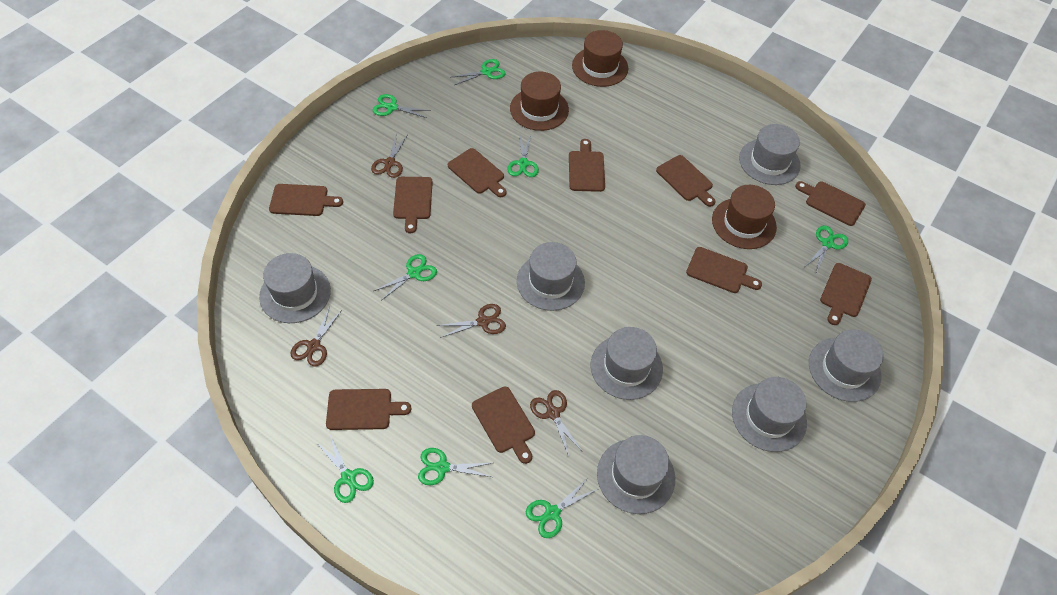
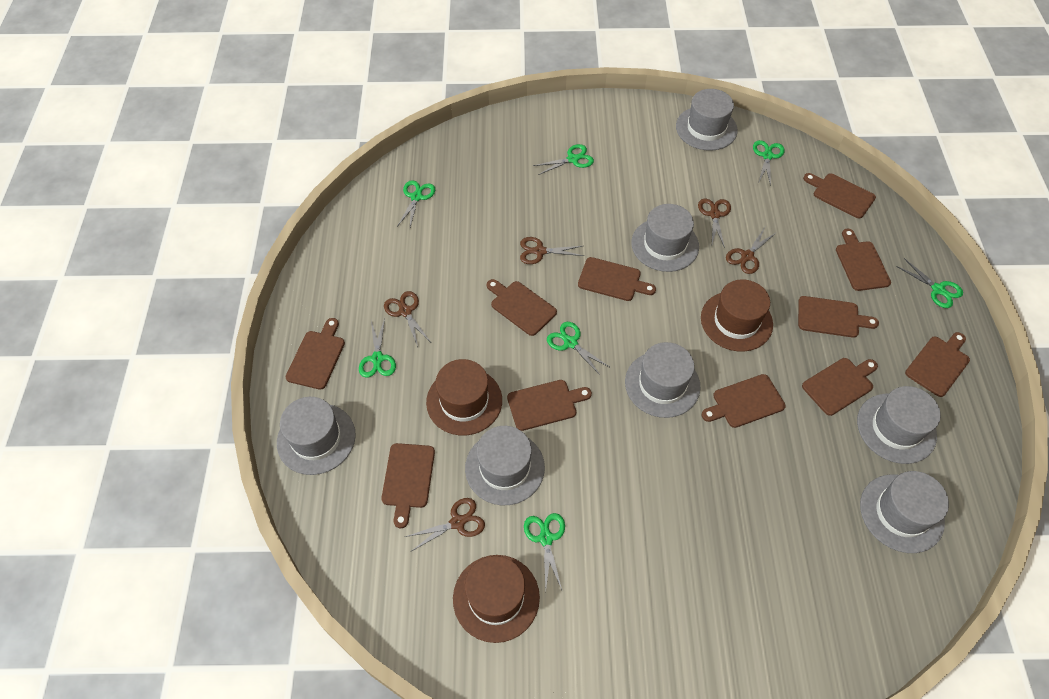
brown cutting board: [269,184,343,216] [326,389,411,430] [393,177,433,233] [448,148,507,197] [472,387,535,464] [569,139,605,192] [656,155,716,207] [686,247,762,293] [795,181,866,226] [820,263,872,325] = 10 -> [286,318,345,390] [381,443,435,528] [487,279,557,336] [507,380,592,431] [578,257,656,301] [701,374,786,428] [798,296,879,338] [802,358,878,416] [803,173,876,218] [836,229,891,291] [905,332,970,397] = 11
brown scissors: [290,306,342,366] [371,136,407,178] [437,304,506,338] [530,390,582,456] = 4 -> [384,291,430,347] [405,498,485,552] [520,237,584,264] [698,199,731,248] [726,227,777,274] = 5
green scissors: [316,433,374,503] [372,94,431,118] [374,254,437,300] [418,448,492,485] [452,59,506,85] [507,135,539,177] [526,477,598,538] [806,225,848,273] = 8 -> [359,318,396,378] [397,180,435,227] [524,513,565,591] [533,144,594,175] [547,322,609,376] [753,140,784,186] [896,258,963,308] = 7

